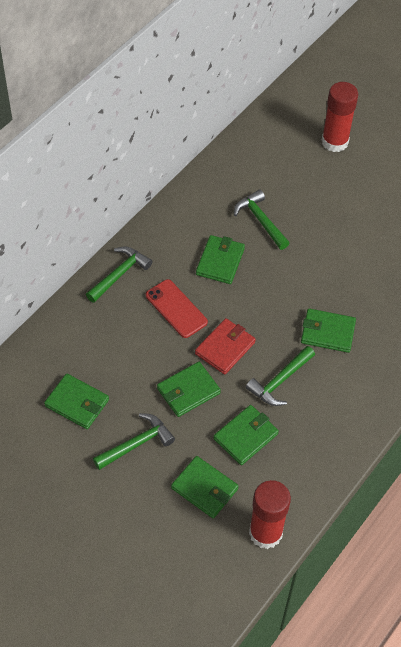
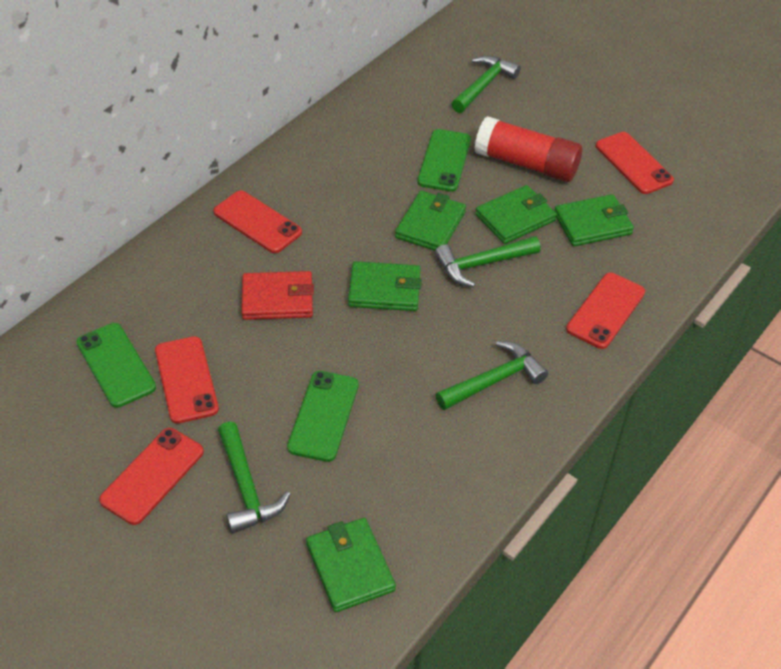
green phone: none = 0 -> [76,323,156,408] [287,371,359,462] [417,129,471,192] = 3
green wallet: [44,374,109,429] [157,362,221,417] [171,456,239,518] [196,235,245,284] [213,405,279,465] [301,308,356,353] = 6 -> [306,518,396,612] [348,261,422,311] [395,191,466,251] [475,185,557,244] [555,194,634,247] = 5
red glue stick: [249,480,291,549] [322,82,358,152] = 2 -> [475,116,582,182] = 1
red phone: [146,279,208,338] = 1 -> [99,428,204,525] [155,336,219,424] [213,190,302,253] [566,273,645,349] [596,132,674,194] = 5

